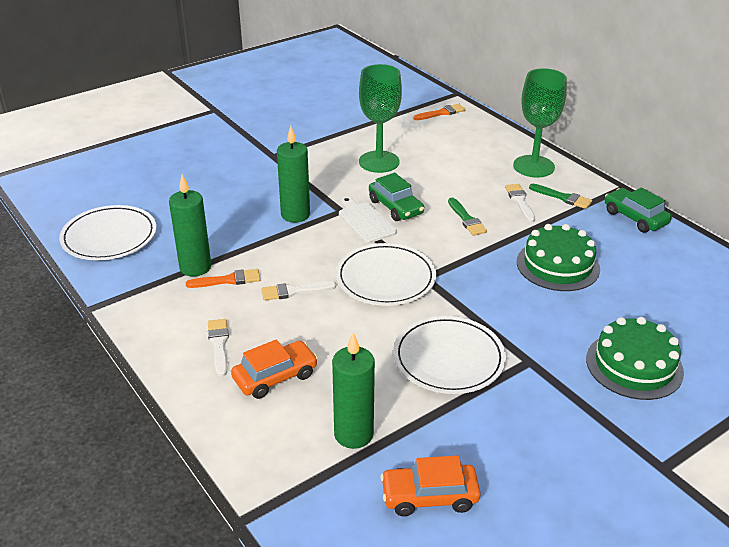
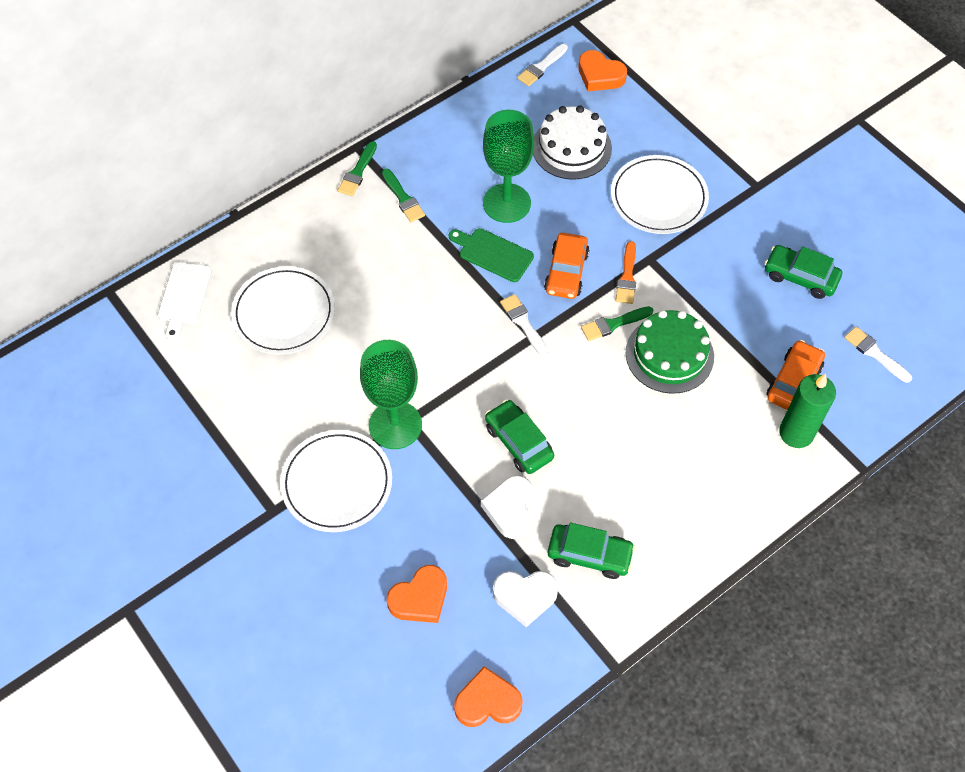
green brush: [448,198,487,236] [529,184,592,209] = 2 -> [338,141,377,196] [382,168,425,222] [581,306,653,341] = 3
green cake: [517,224,600,291] [586,317,684,400] = 2 -> [626,310,714,394] = 1
green candle: [169,174,211,276] [277,126,310,223] [332,332,375,449] = 3 -> [779,374,836,448] = 1
green car: [369,173,424,221] [605,188,672,233] = 2 -> [485,399,554,474] [548,523,635,579] [765,245,842,299] = 3
green cutting board: none = 0 -> [449,228,534,282] = 1
orange brush: [186,269,260,288] [413,104,465,120] = 2 -> [616,241,636,304] = 1
orange heart: none = 0 -> [387,565,447,623] [454,666,523,727] [578,50,627,91] = 3
white cake: none = 0 -> [533,106,612,180] = 1
white heart: none = 0 -> [481,475,534,539] [493,571,558,627] = 2

